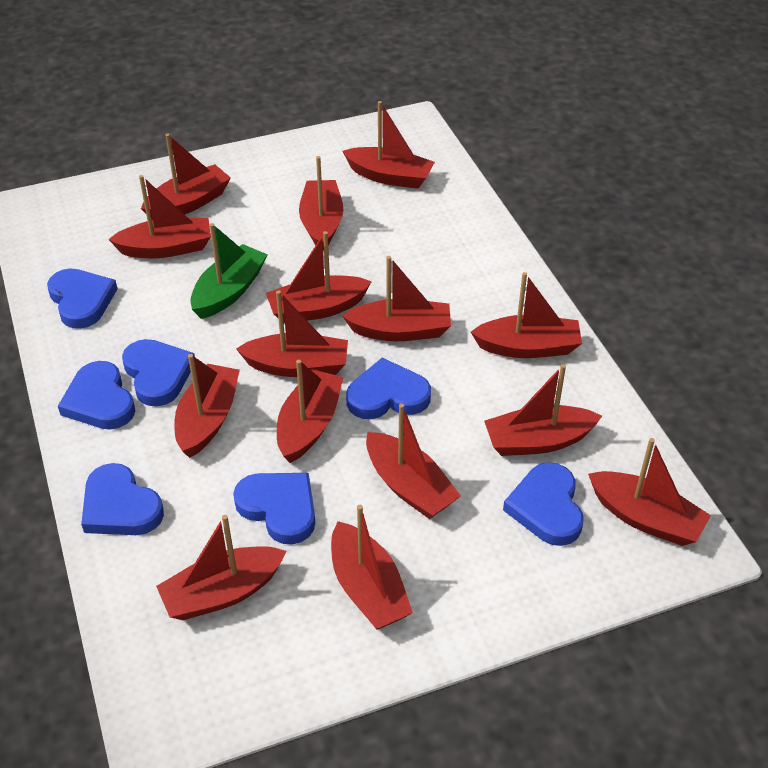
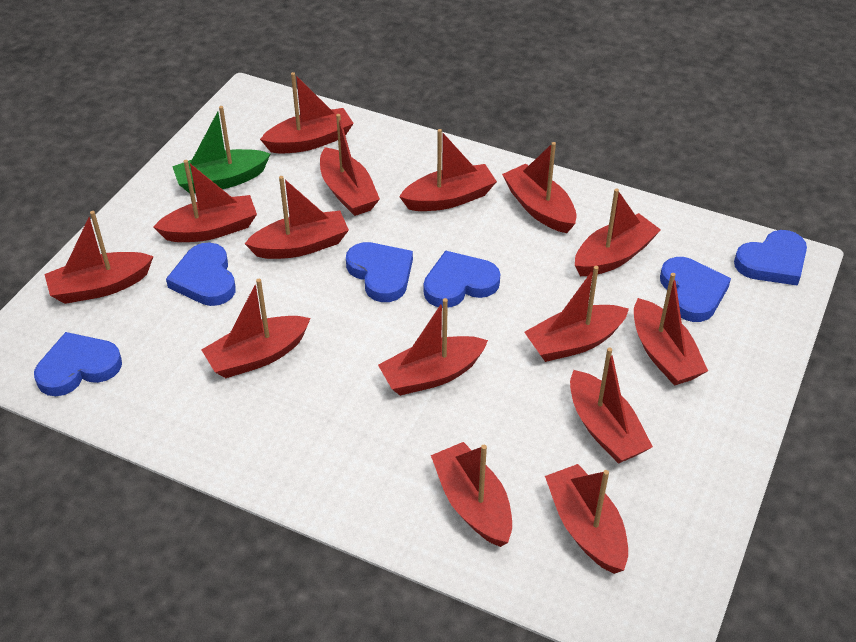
blue heart: [47,268,117,329] [58,361,135,430] [81,463,164,535] [122,339,195,406] [233,473,315,544] [346,358,431,419] [503,462,584,546] = 7 -> [34,332,122,396] [166,243,236,306] [346,242,413,302] [424,250,500,308] [660,257,731,322] [734,230,807,286] = 6

